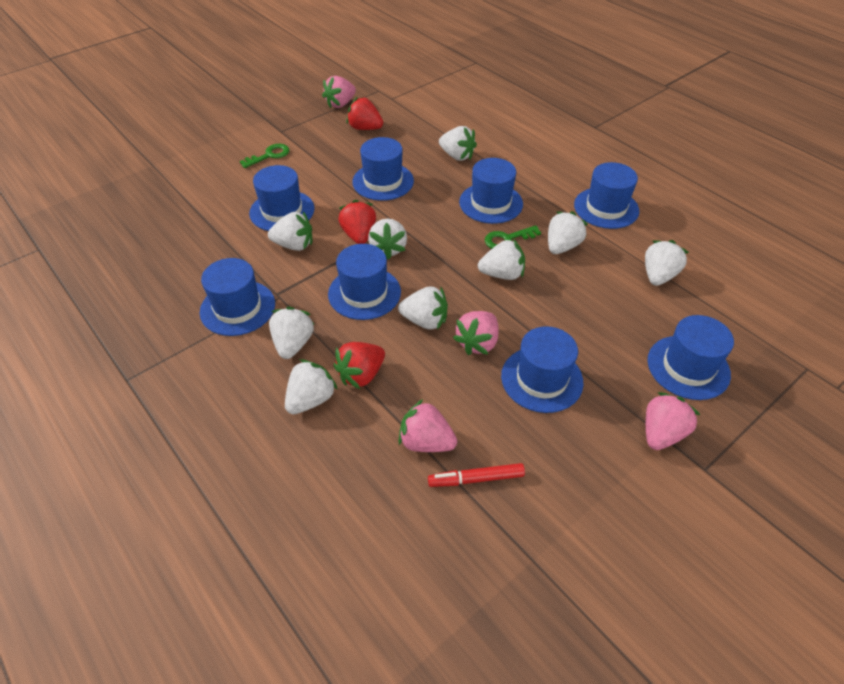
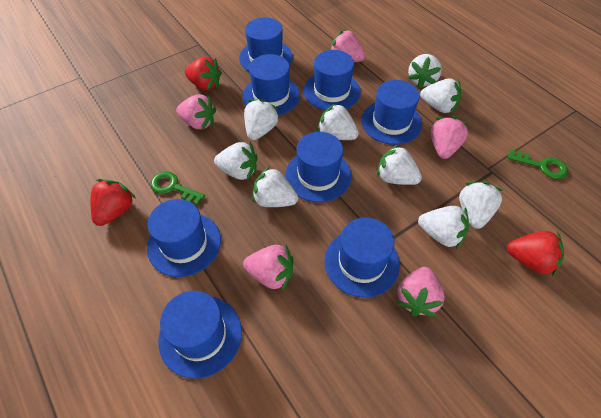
pink strawberry: [322,76,356,109] [398,399,457,452] [453,311,499,355] [646,392,700,450] = 4 -> [176,94,216,130] [243,245,293,290] [330,30,366,62] [396,267,445,316] [431,116,469,159] = 5
red marker: [428,463,525,487] = 1 -> none = 0

